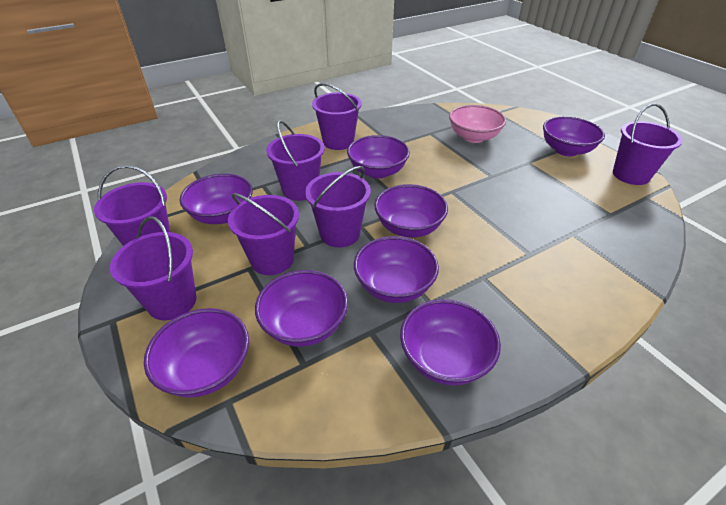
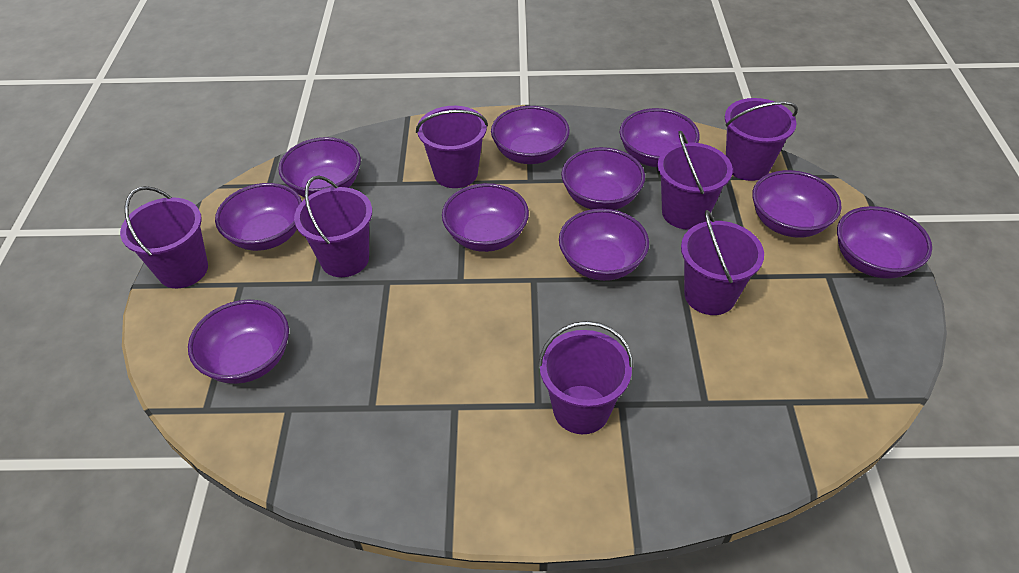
pink bowl: [449,105,506,143] = 1 -> none = 0
purple bowl: [144,308,249,398] [180,174,253,224] [255,270,348,347] [347,135,410,179] [354,236,439,303] [374,184,448,237] [400,299,501,386] [543,116,605,156] = 8 -> [188,299,289,384] [215,183,302,251] [278,137,361,197] [442,183,529,252] [491,106,570,164] [559,209,649,281] [561,147,645,210] [620,108,700,167] [752,170,842,238] [837,206,932,279] = 10

